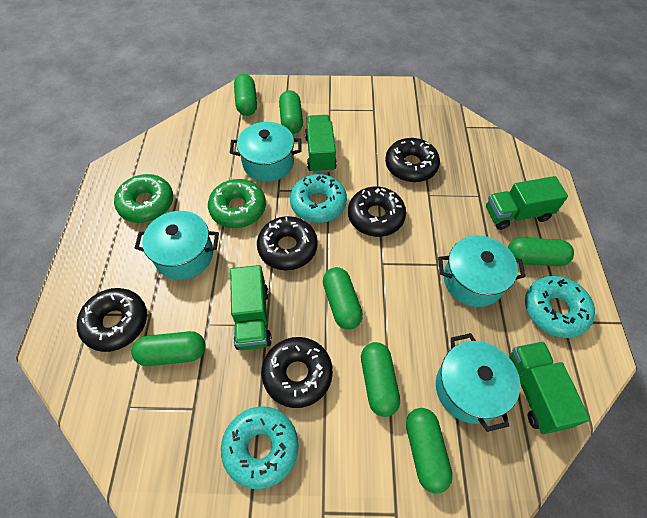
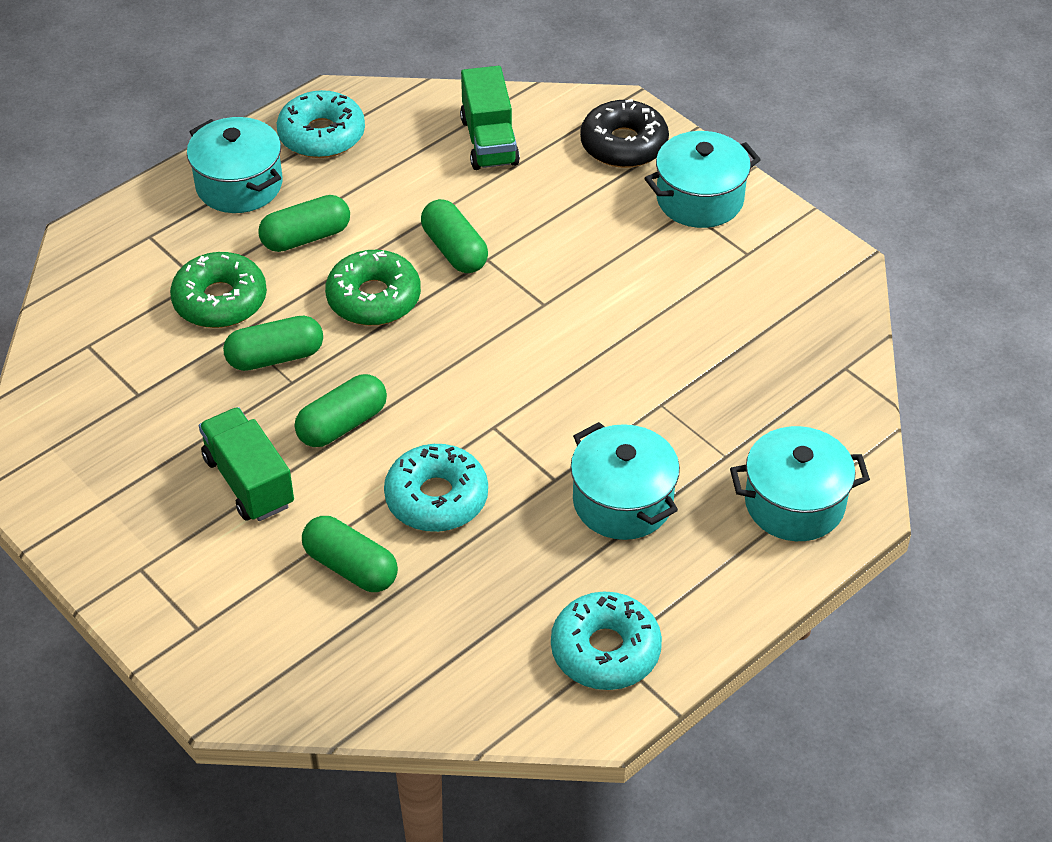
black donut: [77,288,147,352] [257,216,318,270] [261,337,333,408] [348,187,406,237] [385,138,440,182] = 5 -> [580,99,669,168] = 1
green capsule: [131,331,205,366] [234,74,257,116] [279,90,303,134] [323,267,363,330] [361,342,400,417] [406,408,453,493] [508,237,574,266] = 7 -> [223,316,323,371] [258,195,350,252] [295,374,387,447] [302,516,398,592] [421,199,488,273] = 5
green truck: [230,265,272,350] [305,115,337,173] [486,176,568,230] [509,341,590,434] = 4 -> [199,407,294,521] [460,66,520,170] = 2

